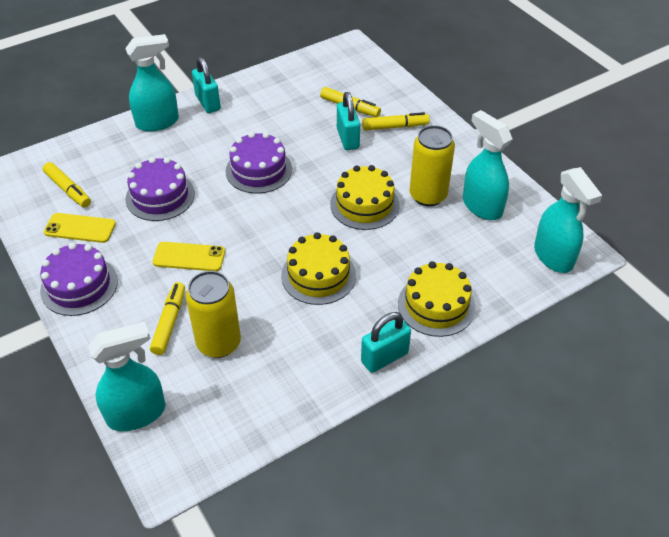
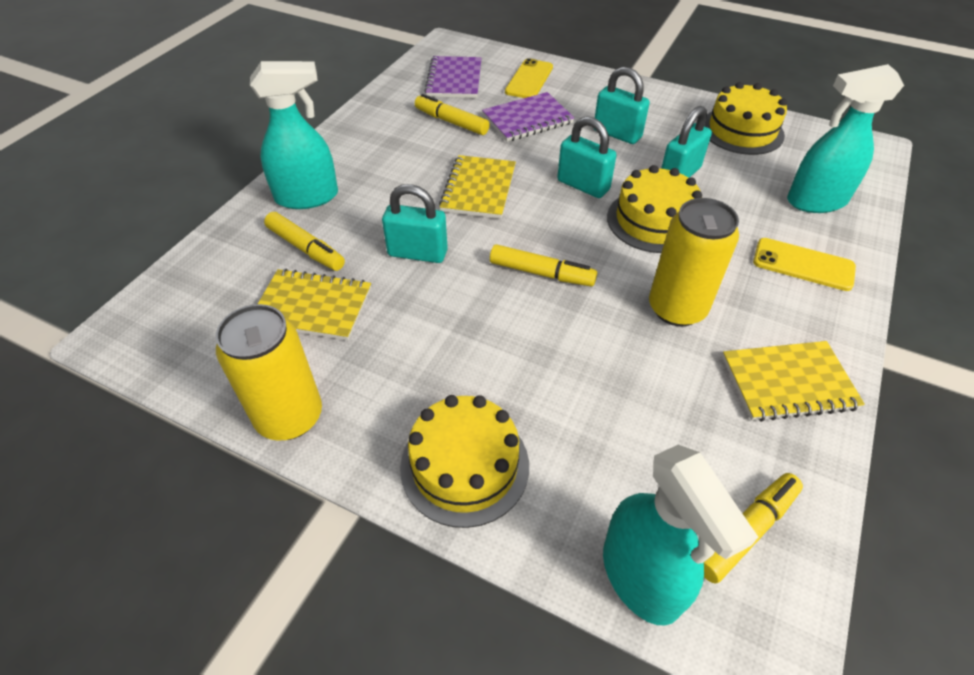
purple cake: [40,243,118,316] [125,157,195,221] [226,132,292,193] = 3 -> none = 0
purple notebook: none = 0 -> [424,56,481,98] [482,92,575,142] = 2
turquoise padlock: [192,57,221,113] [337,92,360,150] [361,312,411,373] = 3 -> [382,184,448,263] [557,116,617,198] [594,67,650,144] [661,106,712,178] = 4
turquoise spray bottle: [88,322,165,431] [125,34,179,132] [463,110,512,220] [534,167,602,273] = 4 -> [250,61,338,209] [603,445,758,626] [787,64,904,213] = 3
yellow notebook: none = 0 -> [258,269,371,340] [439,155,516,219] [722,341,865,422] = 3

